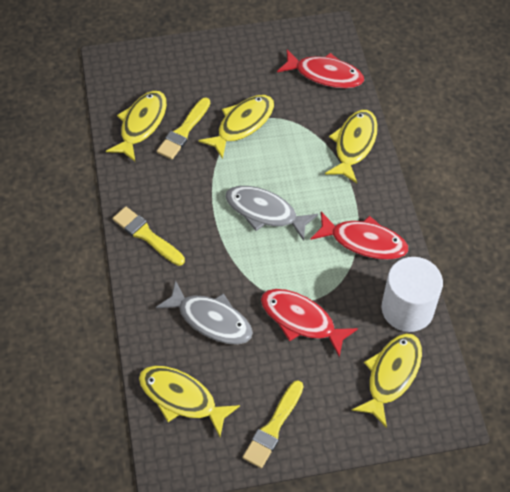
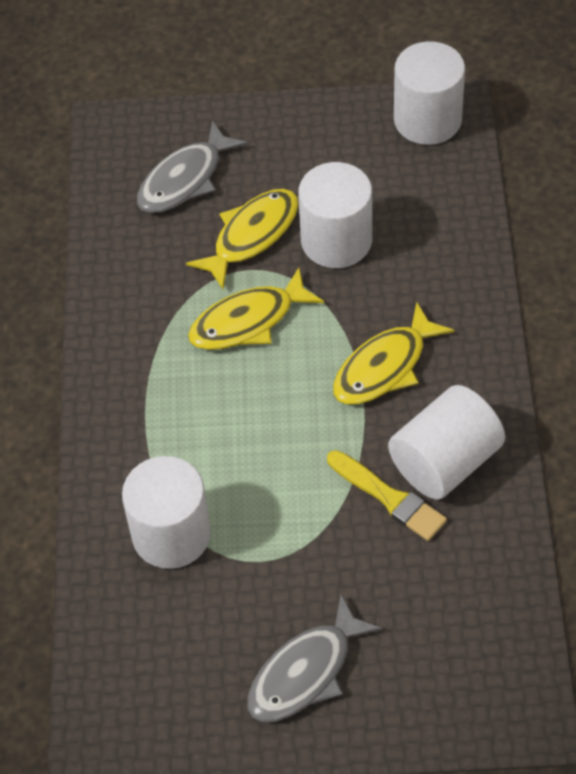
red fish: [261,289,358,357] [277,50,364,88] [311,212,408,260] = 3 -> none = 0
white cylinder: [381,257,443,332] = 1 -> [122,456,211,569] [298,162,372,268] [388,385,505,499] [394,41,465,145] = 4
yellow brush: [112,207,185,266] [157,98,210,159] [243,380,304,468] = 3 -> [327,450,447,541] = 1
yellow fish: [106,91,167,162] [139,366,240,437] [199,95,274,159] [325,110,378,183] [352,333,422,428] = 5 -> [186,189,299,289] [188,268,324,350] [333,302,454,405] = 3

